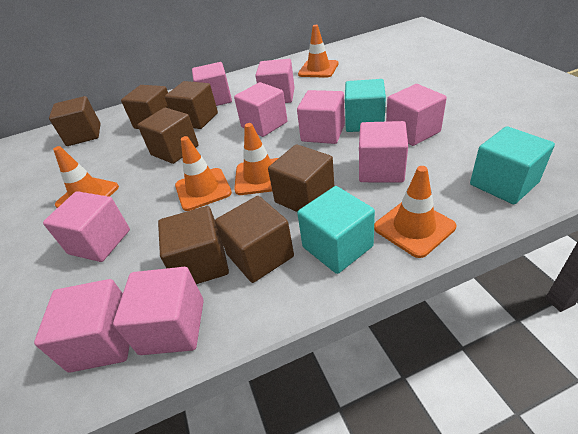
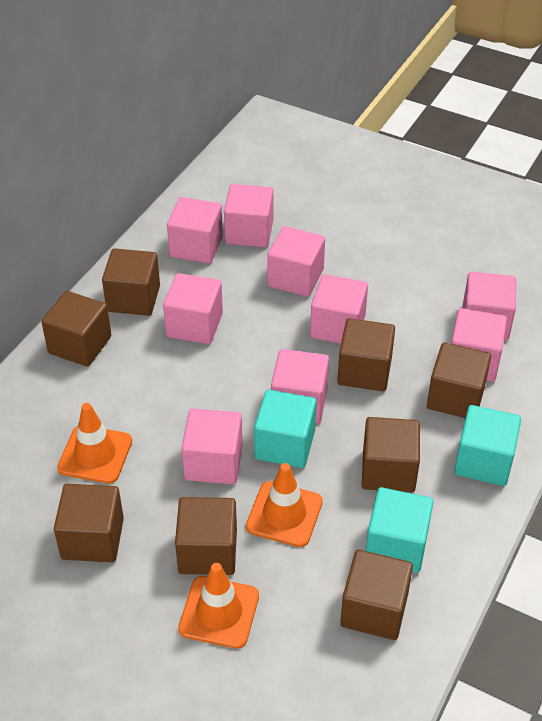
brown cube: [49,96,101,146] [121,85,168,129] [138,108,199,164] [158,206,229,284] [165,81,218,129] [215,196,294,283] [268,144,334,212] = 7 -> [41,291,111,367] [54,484,124,562] [102,248,160,316] [175,497,237,575] [337,318,395,391] [340,550,413,640] [362,417,420,493] [427,342,491,418] = 8
orange traffic cone: [53,146,119,208] [175,136,232,211] [234,123,278,195] [298,25,339,78] [374,166,456,258] = 5 -> [57,403,132,484] [178,563,259,649] [246,463,323,547] = 3

